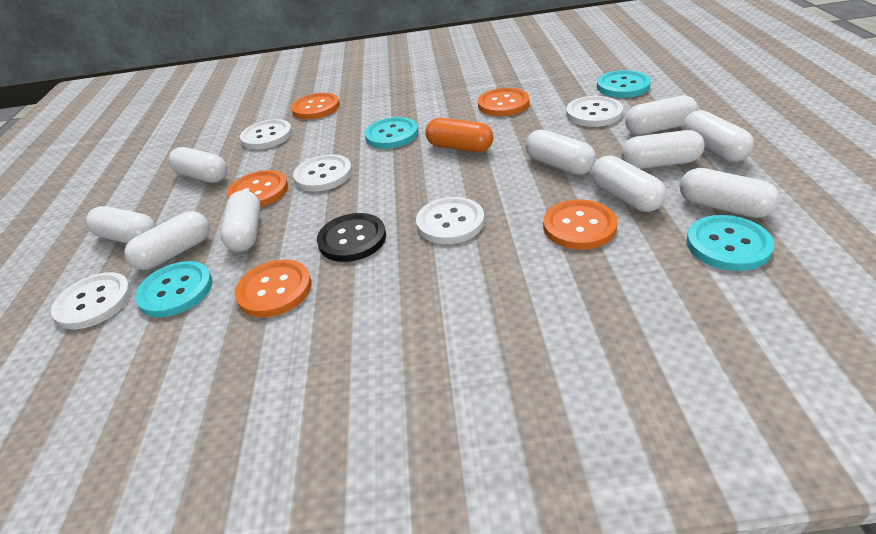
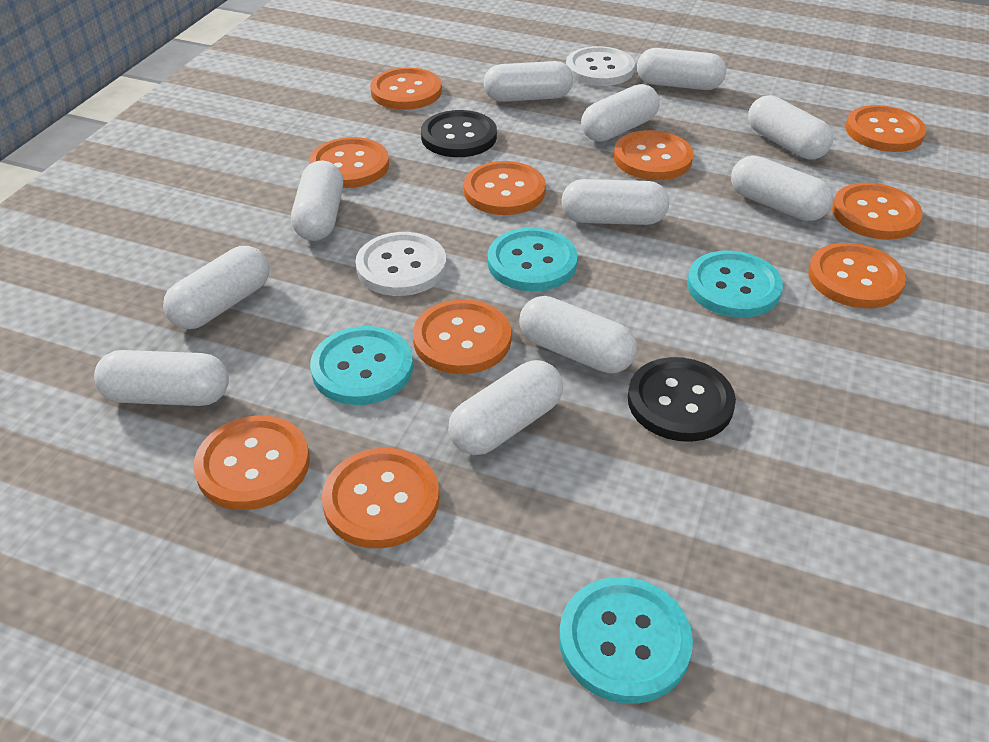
black button: [317,213,386,262] = 1 -> [421,110,497,157] [628,357,736,442] = 2
orange button: [227,170,288,207] [235,260,312,317] [291,93,340,119] [478,88,529,116] [543,200,617,250] = 5 -> [193,415,310,510] [309,137,389,188] [322,448,439,548] [370,68,442,110] [413,299,512,374] [464,161,546,215] [614,130,693,180] [808,243,906,309] [832,182,923,240] [845,105,926,152] = 10
orange capsule: [425,118,493,152] = 1 -> none = 0
white button: [51,272,132,329] [240,119,292,150] [293,154,352,192] [416,197,485,244] [566,96,623,127] = 5 -> [355,232,447,296] [566,46,635,86] = 2
white capsule: [86,206,156,243] [124,211,210,270] [168,147,227,183] [220,190,261,252] [525,129,596,175] [591,155,666,212] [621,130,705,169] [625,95,698,135] [680,168,779,218] [682,110,754,162] = 10 -> [94,350,229,406] [163,246,269,329] [291,160,343,241] [448,360,563,455] [484,61,573,102] [519,296,637,373] [561,179,669,225] [581,84,660,142] [637,48,726,90] [731,156,833,221] [748,95,833,160] = 11

